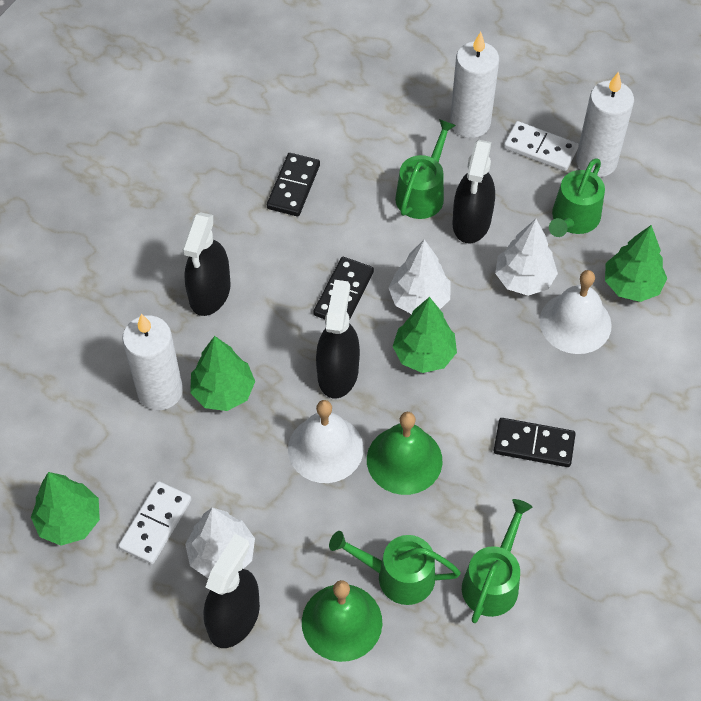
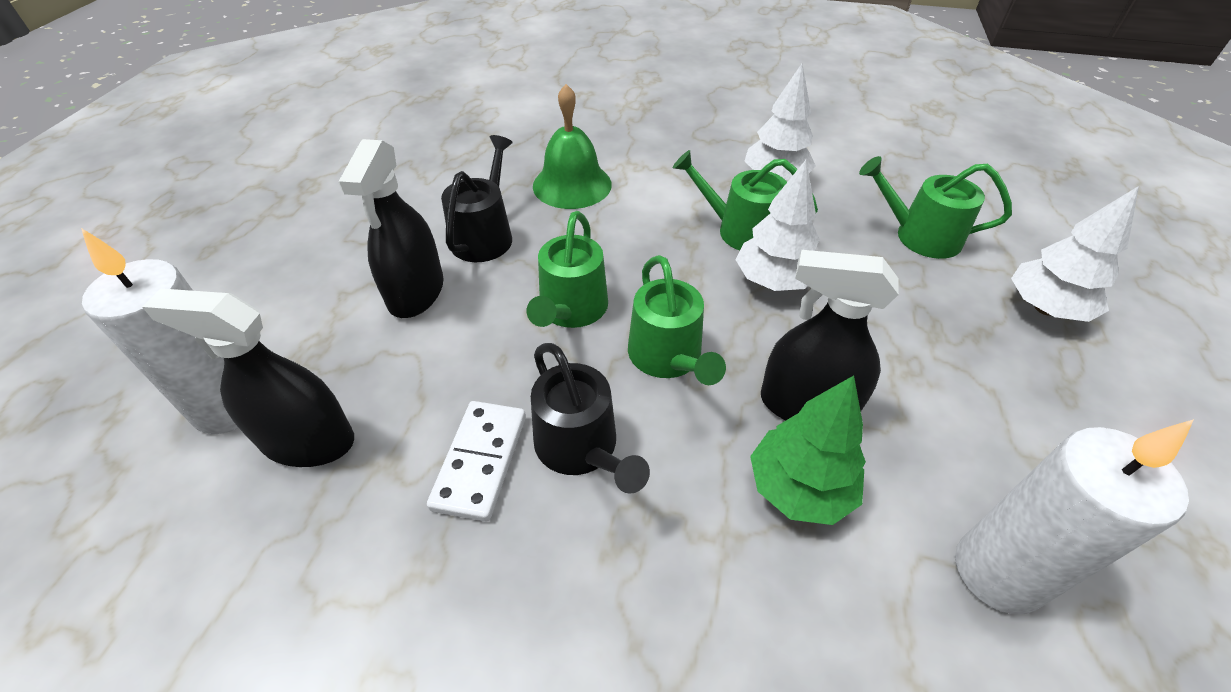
black domino: [267,153,320,216] [313,257,374,321] [494,418,576,467] = 3 -> none = 0
black spray bottle: [182,212,231,316] [204,534,260,648] [316,280,360,398] [453,140,495,244] = 4 -> [142,289,354,467] [338,139,443,318] [761,250,899,421] = 3
black watering can: none = 0 -> [441,135,513,262] [531,343,650,494] = 2
green bell: [302,580,382,662] [367,412,443,495] = 2 -> [533,84,612,209] = 1
green tree: [31,472,100,546] [190,336,255,411] [392,297,457,373] [605,225,667,302] = 4 -> [750,375,866,525] = 1
white bell: [288,400,364,483] [540,270,612,354] = 2 -> none = 0
white candle: [122,314,183,410] [450,32,499,138] [576,72,634,177] = 3 -> [81,228,239,434] [955,419,1194,615] = 2
white domino: [118,481,191,564] [504,121,579,171] = 2 -> [427,401,526,522] = 1

